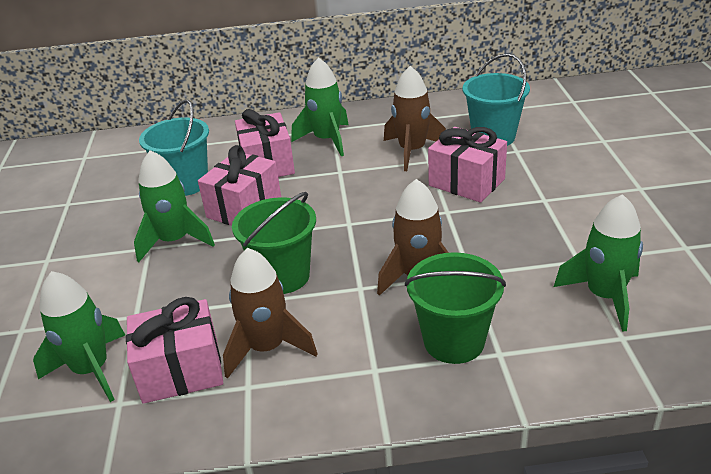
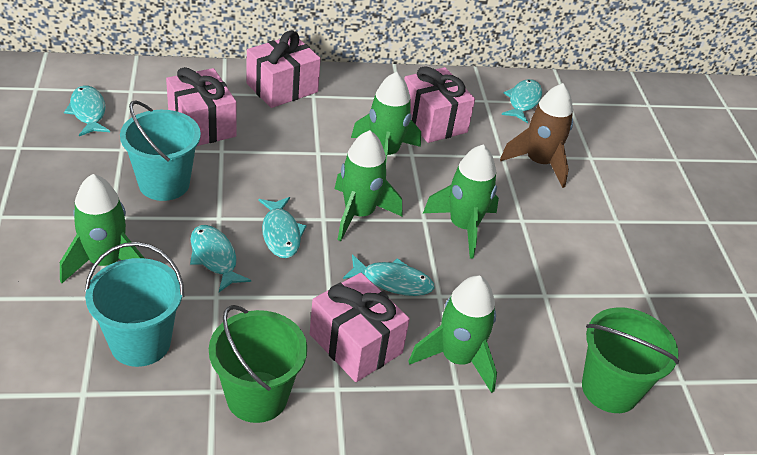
brown rocket: [223,248,318,379] [377,179,449,296] [384,66,446,171] = 3 -> [500,83,573,188] = 1
green rocket: [33,271,125,402] [134,150,215,262] [292,57,349,156] [554,194,643,332] = 4 -> [60,174,144,283] [335,130,402,241] [351,72,421,161] [408,275,497,393] [423,144,499,259] = 5
turquoise fish: none = 0 -> [64,85,110,136] [190,225,251,292] [258,197,307,258] [343,254,435,296] [502,79,542,123] = 5

